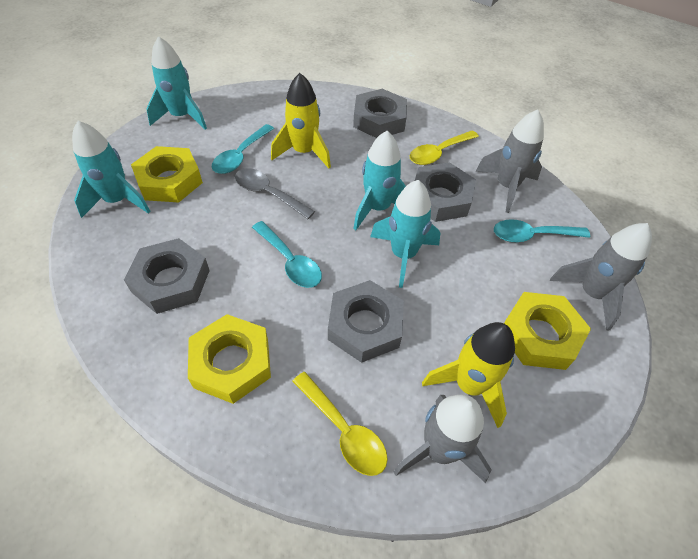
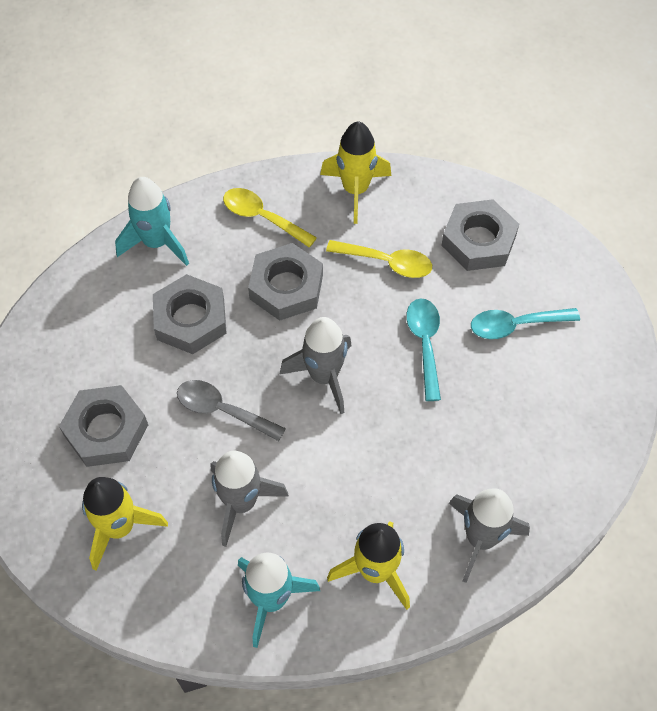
turquoise rocket: [72,121,151,218] [146,36,207,130] [353,131,406,230] [370,180,441,288] = 4 -> [115,177,189,266] [238,553,320,648] = 2
turquoise spoon: [212,124,274,174] [252,221,322,288] [494,219,590,242] = 3 -> [406,298,441,401] [471,308,580,339] = 2
yellow nut: [131,146,203,202] [188,314,271,404] [504,292,591,370] = 3 -> none = 0
yellow rocket: [271,73,331,168] [422,322,515,428] = 2 -> [82,477,168,571] [320,122,391,224] [327,521,410,610] = 3

